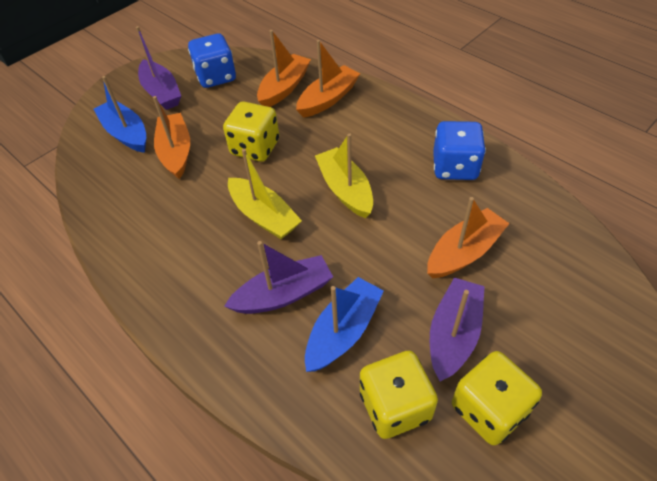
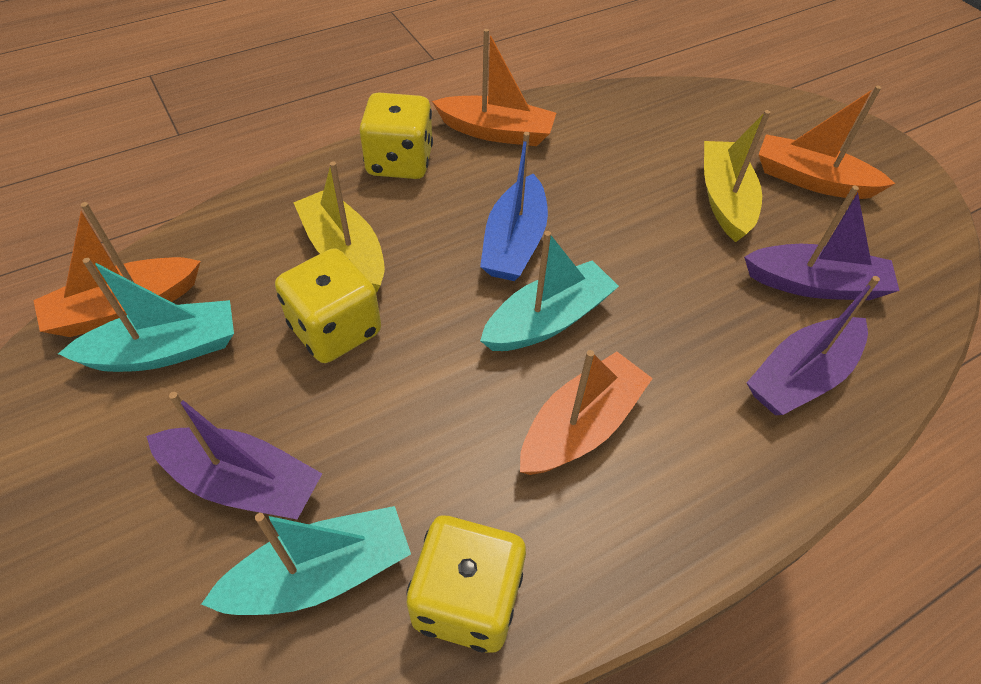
blue boat: [94,76,146,153] [305,277,384,372] = 2 -> [480,132,548,281] = 1
blue dice: [188,34,236,88] [433,121,486,180] = 2 -> none = 0
turquoise boat: none = 0 -> [58,258,234,372] [201,506,411,615] [480,231,619,351] = 3

